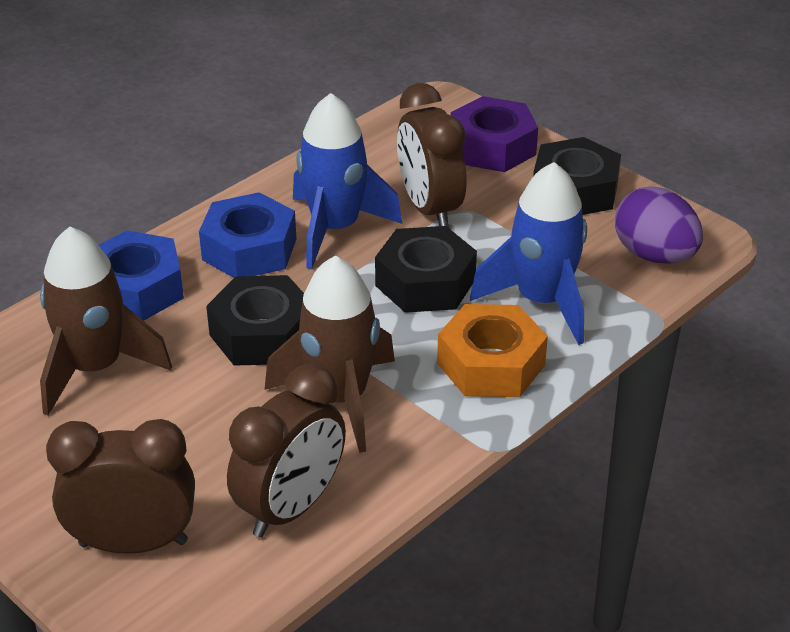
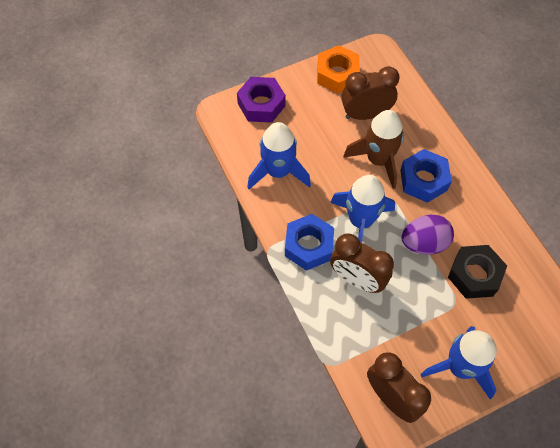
black nut: [206,275,304,366] [375,226,477,313] [533,137,621,215] = 3 -> [448,245,507,299] = 1
blue rocket: [293,93,403,269] [470,162,587,345] = 2 -> [247,122,311,189] [330,175,395,243] [421,326,497,400] = 3
brown rocket: [40,226,172,416] [264,256,395,453] = 2 -> [343,110,404,189] = 1

